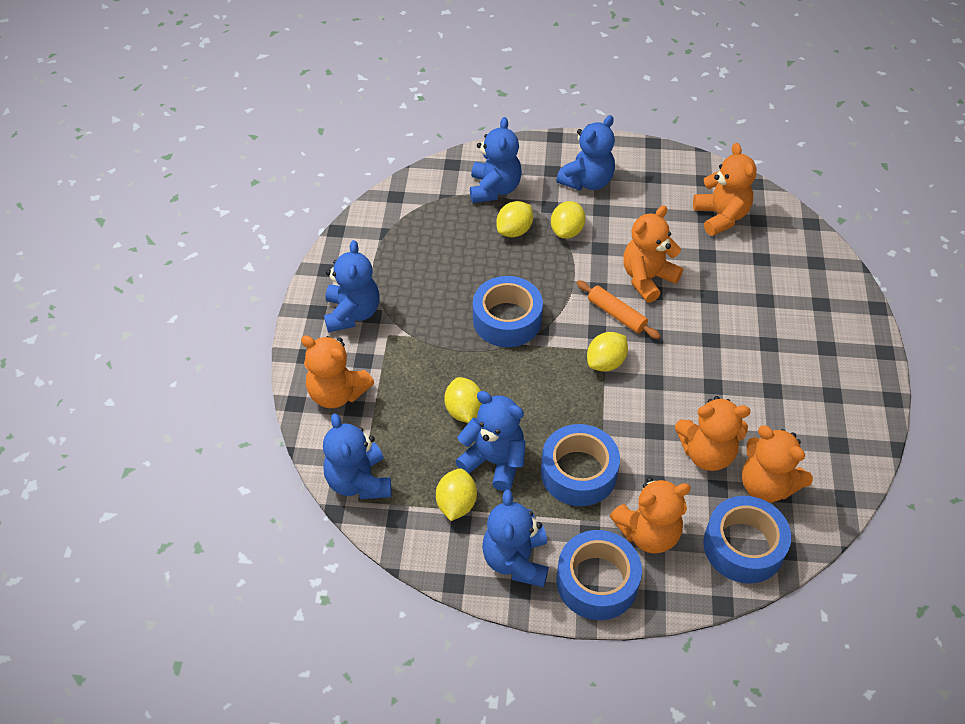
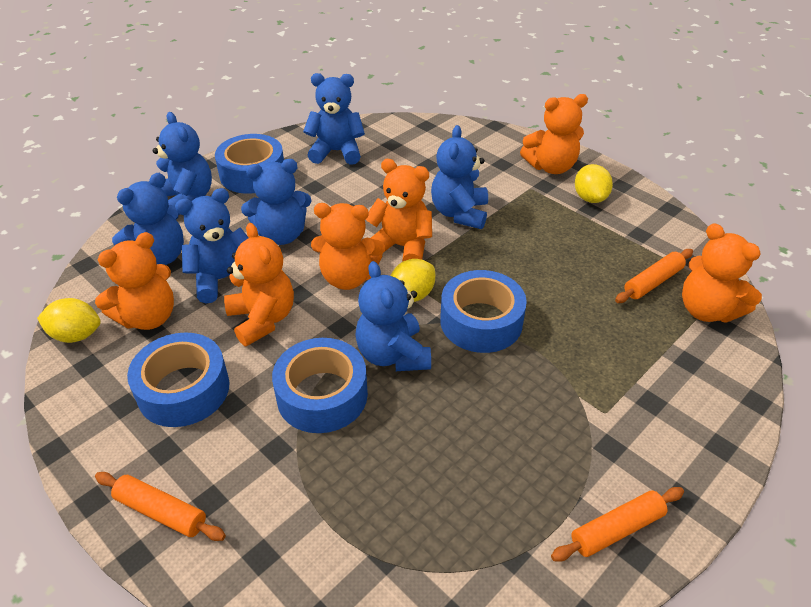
blue teddy bear: [323,413,391,499] [324,240,380,333] [455,391,525,491] [470,117,522,203] [482,490,549,587] [556,115,615,191] = 6 -> [112,173,184,265] [153,112,212,215] [175,188,249,304] [241,159,311,245] [303,73,365,165] [355,261,431,371] [431,125,488,229] = 7
orange rolling pin: [577,280,660,339] = 1 -> [95,472,226,541] [551,487,684,562] [615,249,693,303] = 3
yellow lemon: [436,468,477,521] [444,377,482,423] [496,201,533,237] [551,201,585,239] [587,332,628,372] = 5 -> [37,298,101,343] [391,259,435,302] [575,164,613,203] = 3

